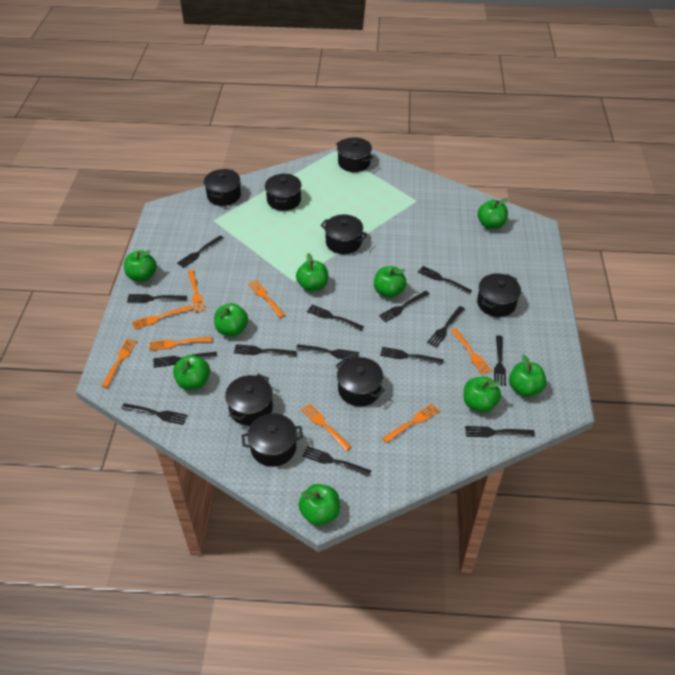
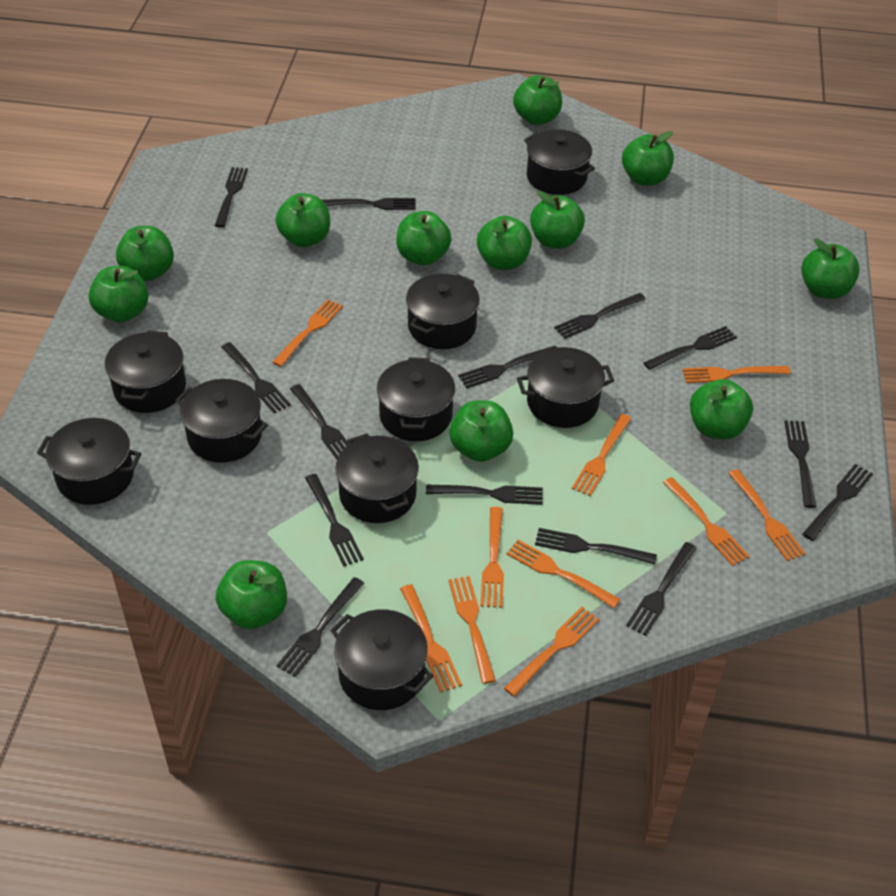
black pot: [204,169,241,206] [225,374,273,426] [241,413,303,467] [265,174,301,211] [320,215,367,254] [336,137,373,172] [336,357,385,406] [477,273,521,317] = 8 -> [37,418,141,505] [105,330,186,413] [175,379,268,463] [330,609,433,710] [335,433,419,523] [377,357,455,441] [406,274,480,349] [517,347,614,428] [524,129,595,195] = 9
green apple: [124,250,157,282] [173,355,210,390] [214,303,248,336] [296,253,328,292] [299,484,340,525] [374,266,407,298] [464,377,501,413] [478,198,508,229] [509,355,547,397] = 9 -> [88,266,149,322] [116,226,174,281] [216,560,287,629] [275,193,330,247] [396,211,452,265] [449,400,513,462] [477,216,532,270] [513,75,562,125] [530,191,585,249] [622,131,674,186] [690,379,753,440] [801,239,860,299] = 12
orange fork: [101,339,137,388] [132,305,193,329] [150,337,212,351] [188,270,205,313] [248,280,285,318] [301,403,351,451] [382,403,440,443] [451,328,492,375] = 8 -> [272,299,343,367] [400,584,462,693] [448,576,496,684] [480,507,504,608] [504,607,599,697] [506,540,621,608] [572,414,632,496] [663,477,750,566] [682,366,791,383] [728,469,806,561] = 10

